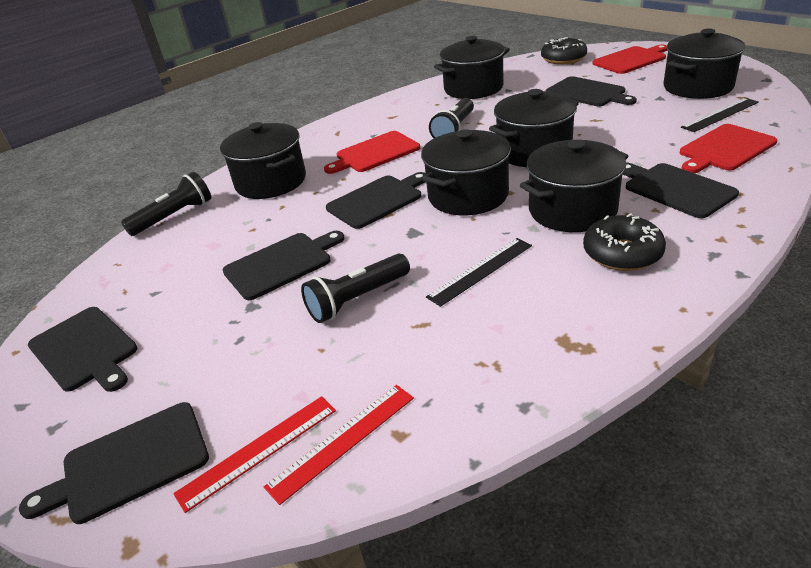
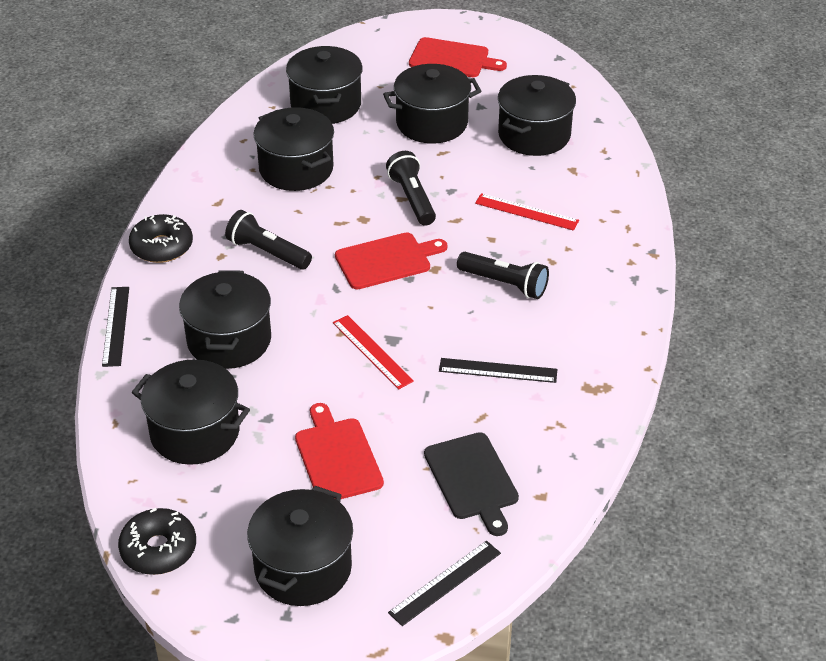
black cutting board: [19,402,209,524] [28,307,138,392] [223,231,344,300] [326,172,426,229] [546,76,637,106] [622,163,739,218] = 6 -> [424,432,519,536] = 1
black pot: [220,122,306,199] [421,129,511,215] [434,36,510,99] [489,89,579,167] [520,140,628,232] [663,29,745,99] = 6 -> [132,359,250,465] [179,270,271,369] [247,486,353,606] [253,107,334,191] [286,46,363,124] [383,64,481,144] [498,75,576,156] = 7
black ruler: [426,238,532,307] [681,98,759,132] = 2 -> [102,287,129,367] [388,541,501,626] [439,358,558,383] = 3

